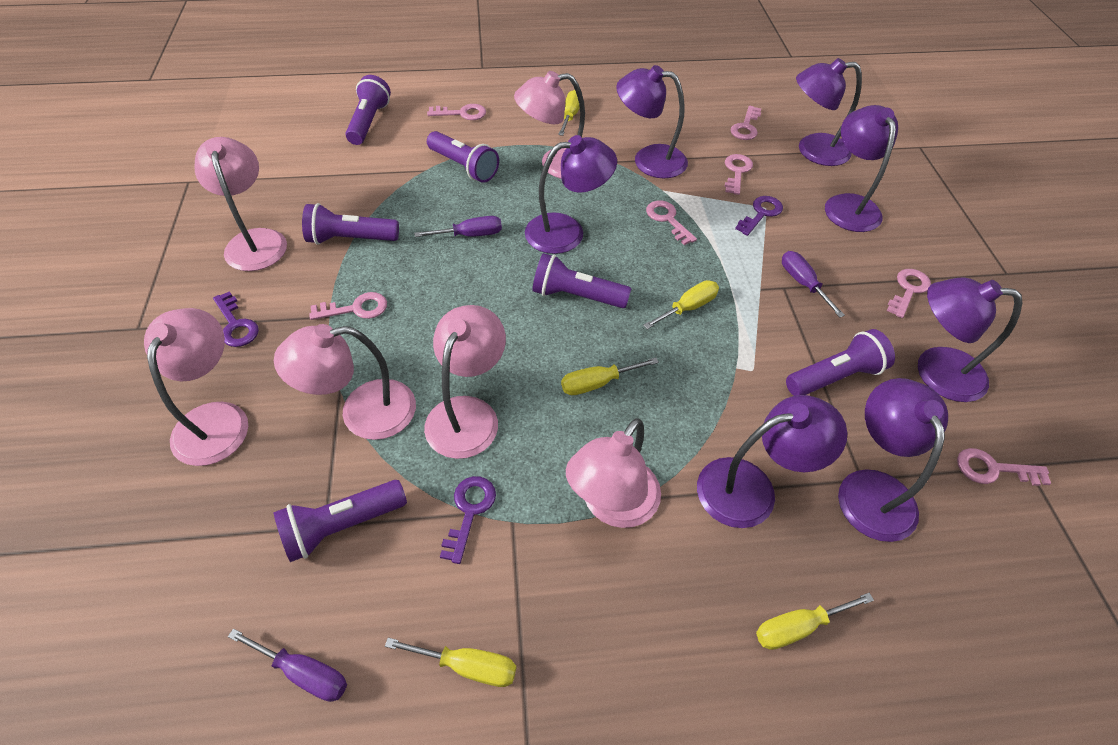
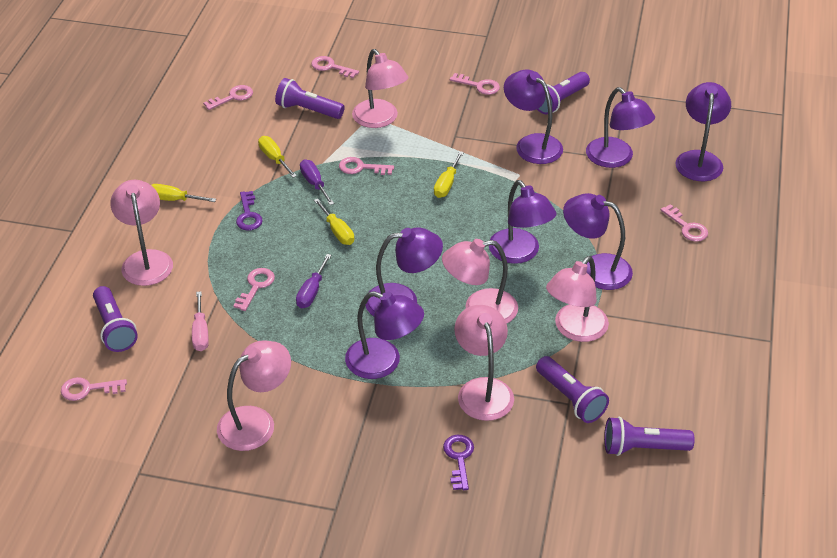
pink screwdriver: none = 0 -> [192,291,209,351] = 1
purple flashlight: [273,480,407,562] [302,203,399,245] [346,75,391,145] [427,131,499,183] [532,253,631,308] [786,329,895,396] = 6 -> [93,286,138,352] [275,78,345,119] [536,356,609,423] [537,72,590,114] [604,417,695,456] = 5
purple key: [213,291,259,347] [440,476,496,564] [735,196,783,236] = 3 -> [236,191,263,231] [443,435,474,490] = 2
purple screwdriver: [228,629,347,702] [414,216,502,237] [782,251,845,317] = 3 -> [296,254,331,308] [300,159,334,205] = 2
yellow screwdriver: [385,638,516,687] [558,90,580,136] [561,358,659,395] [643,280,719,329] [756,593,874,650] = 5 -> [151,184,216,202] [258,136,297,178] [314,199,354,245] [434,151,464,198] = 4

